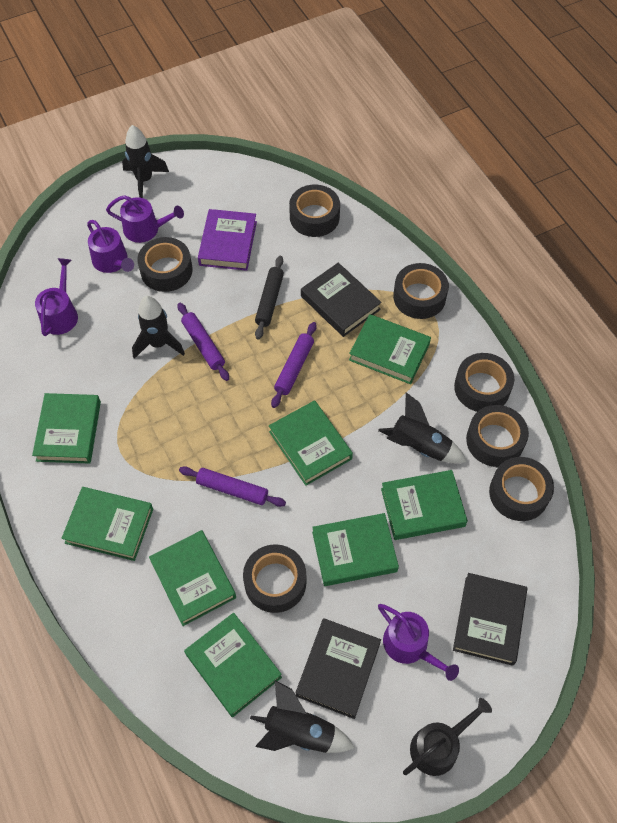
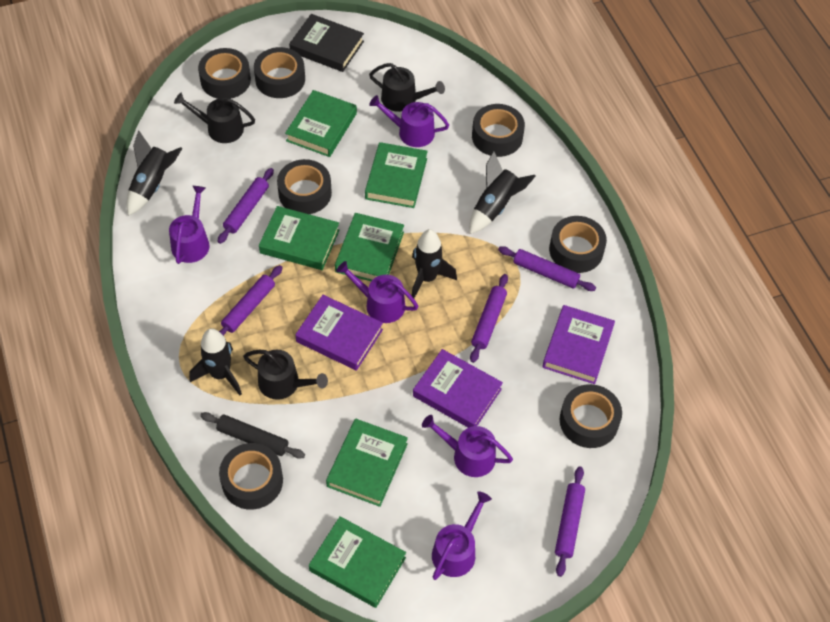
black book: [296,618,381,719] [301,263,382,337] [453,573,527,666] = 3 -> [289,14,364,72] = 1
black watering can: [403,698,492,776] = 1 -> [174,93,255,143] [243,350,328,400] [369,63,445,112] = 3
green book: [32,393,101,464] [61,487,153,561] [149,530,236,626] [184,613,282,717] [269,400,353,486] [312,513,399,586] [349,314,431,384] [381,470,468,540] = 8 -> [259,206,340,270] [285,90,357,157] [309,516,406,608] [326,419,408,507] [335,213,404,281] [365,142,428,208] = 6
purple book: [198,209,257,271] = 1 -> [295,295,383,371] [413,349,503,428] [542,305,615,384] = 3
purple rolling pin: [177,303,229,381] [179,466,286,507] [271,322,317,408] = 3 -> [218,168,274,244] [219,265,283,336] [470,274,508,363] [498,246,596,291] [555,466,585,577] = 5
purple watering can: [35,258,78,336] [87,220,134,273] [106,195,184,243] [378,604,459,681] = 4 -> [169,186,210,264] [336,261,419,323] [369,95,449,147] [422,415,513,477] [432,491,492,580] = 5

